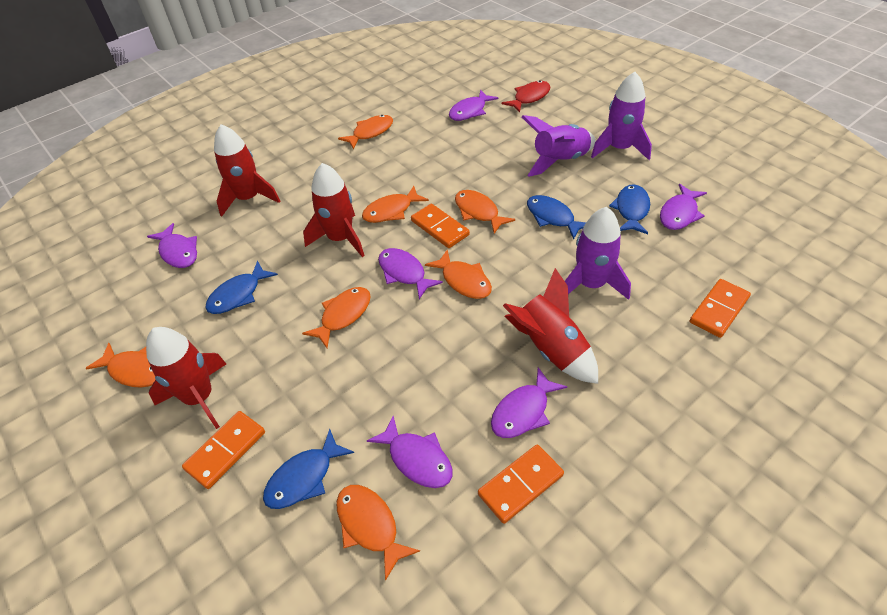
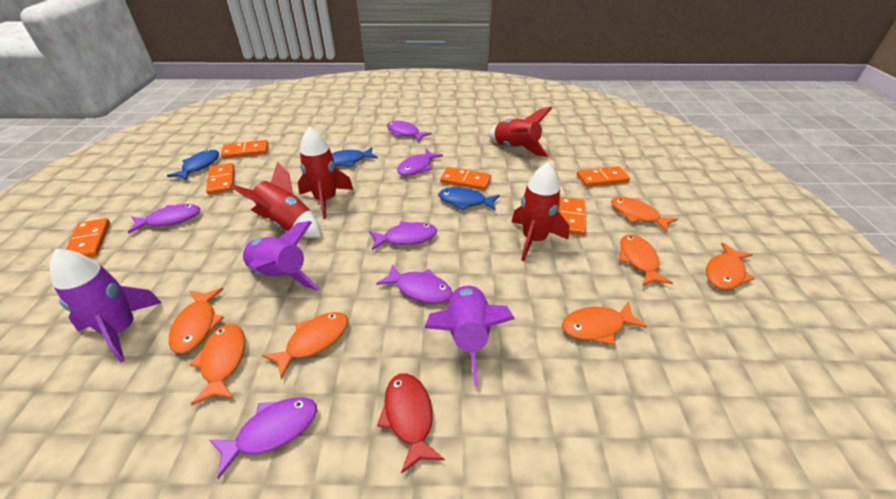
blue fish: [205,261,278,314] [263,429,354,509] [527,195,586,240] [609,184,650,234] = 4 -> [167,150,219,181] [331,147,378,167] [439,187,500,211] = 3
orange domino: [182,411,265,489] [411,204,470,248] [478,444,564,524] [690,279,751,338] = 4 -> [65,218,110,258] [206,163,235,195] [221,140,268,159] [440,167,491,191] [558,197,586,236] [577,166,630,187] = 6

